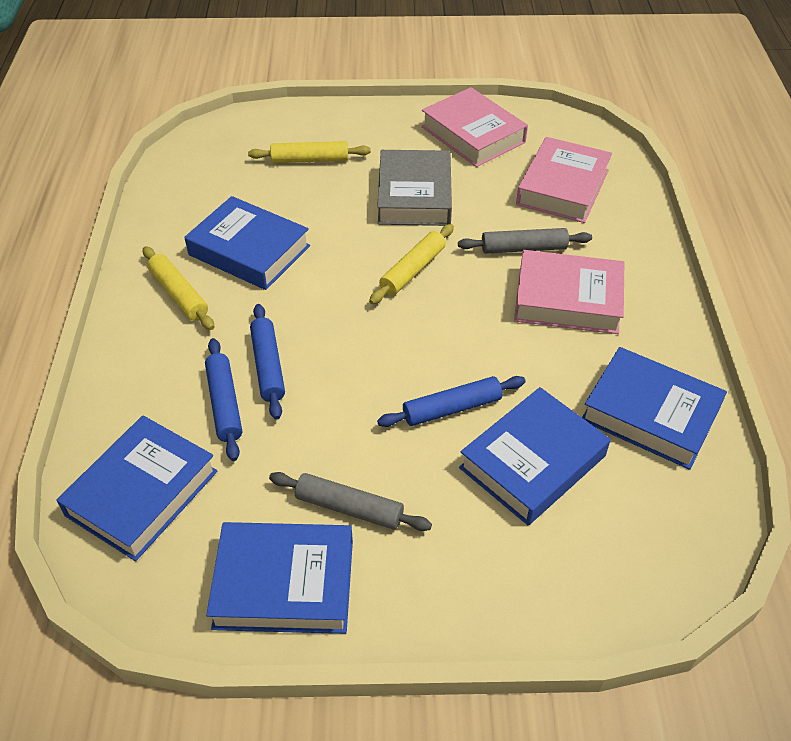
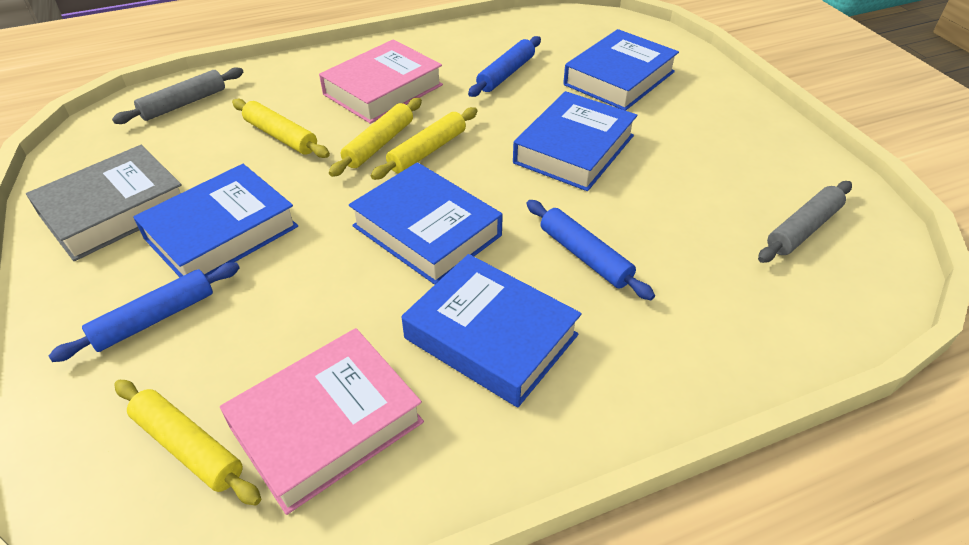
pink book: [421,87,528,167] [514,250,624,334] [516,137,612,223] = 3 -> [220,328,424,515] [319,39,443,124] = 2
yellow rolling pin: [143,246,214,330] [248,141,371,163] [369,224,454,304] = 3 -> [114,380,261,506] [232,98,330,158] [329,98,422,177] [371,107,478,180] = 4

